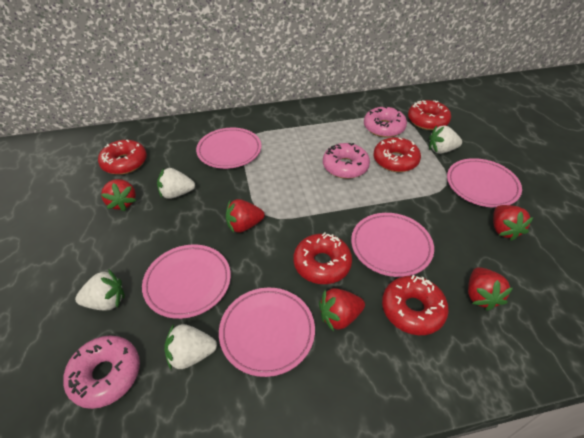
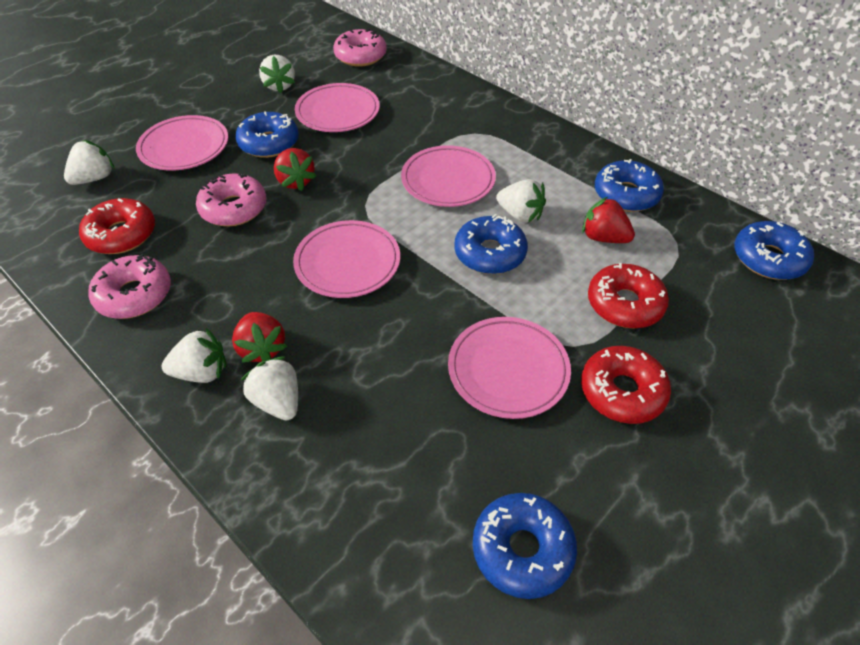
blue donut: none = 0 -> [236,111,299,158] [454,214,528,274] [473,493,577,599] [595,159,664,212] [734,221,814,280] = 5
red donut: [98,140,147,175] [294,232,352,284] [373,137,421,172] [382,275,449,335] [408,100,451,130] = 5 -> [79,198,155,254] [581,346,671,424] [588,263,669,329] = 3
red strawberry: [101,179,137,211] [226,199,265,233] [319,288,365,332] [468,267,513,311] [493,205,534,241] = 5 -> [232,312,287,362] [274,148,316,191] [582,197,635,243] = 3
white strawberry: [75,270,125,310] [157,168,195,199] [164,324,217,370] [429,125,462,154] = 4 -> [64,140,114,185] [161,328,227,383] [240,357,298,420] [259,55,295,93] [496,179,546,223] = 5

